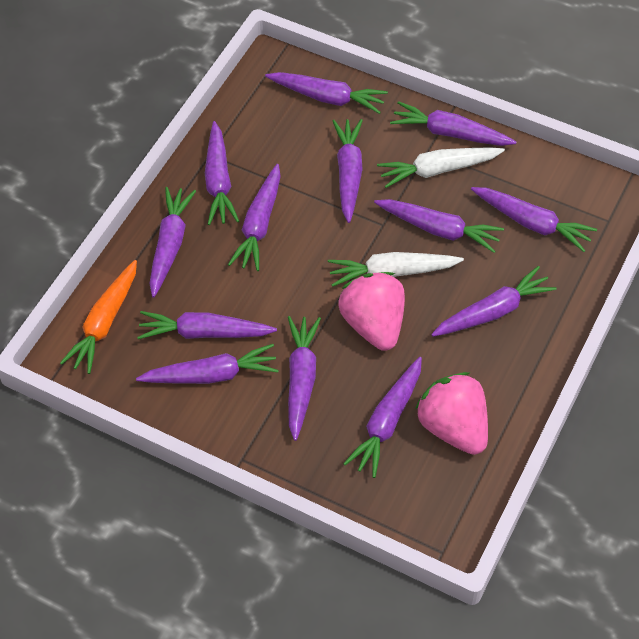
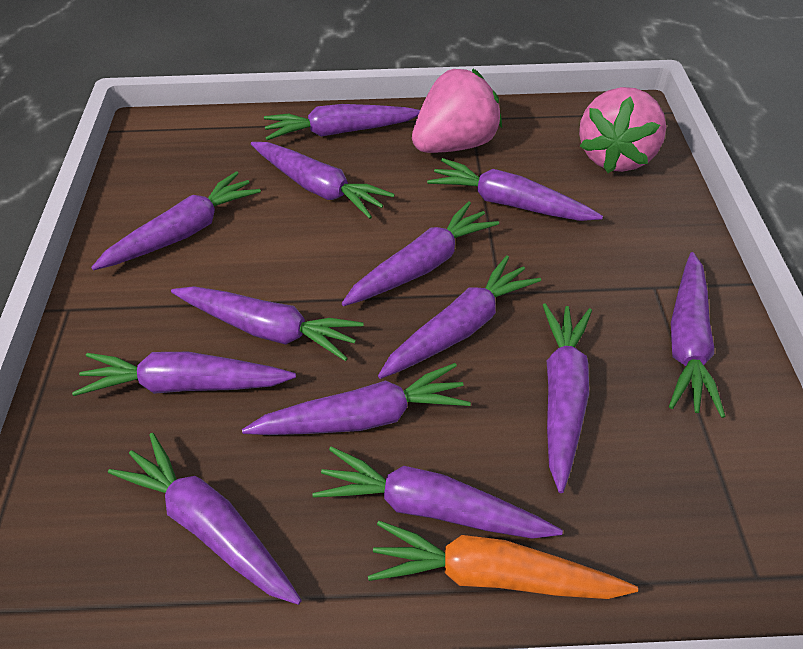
white carrot: [328,252,464,287] [377,147,505,188] = 2 -> none = 0

